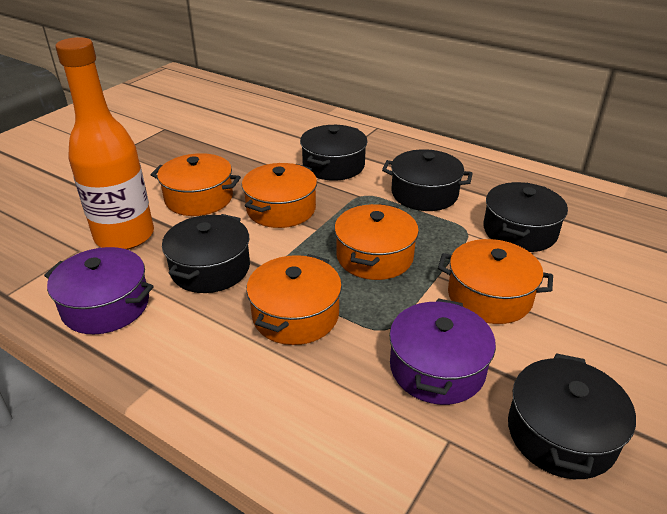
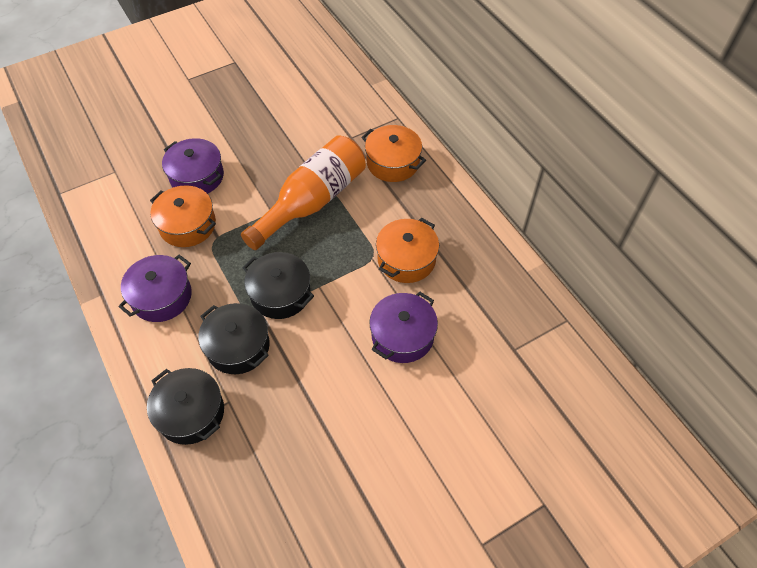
black pot: [162,214,250,293] [300,125,367,181] [382,149,473,211] [483,182,568,252] [508,353,636,479] = 5 -> [147,368,224,445] [199,303,270,374] [243,252,314,319] = 3
orange pot: [151,153,241,216] [242,163,317,228] [246,254,342,345] [334,204,419,280] [438,239,553,324] = 5 -> [150,185,216,247] [361,125,426,182] [376,218,439,283] = 3
purple pot: [44,247,154,334] [389,298,496,405] = 2 -> [118,255,192,322] [162,138,224,194] [369,292,438,363] = 3

